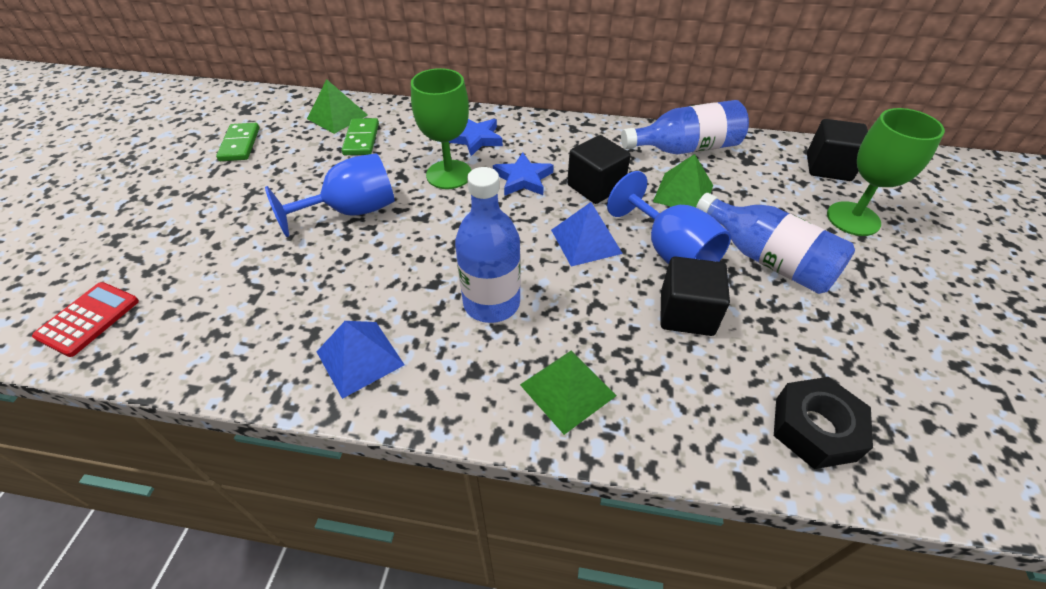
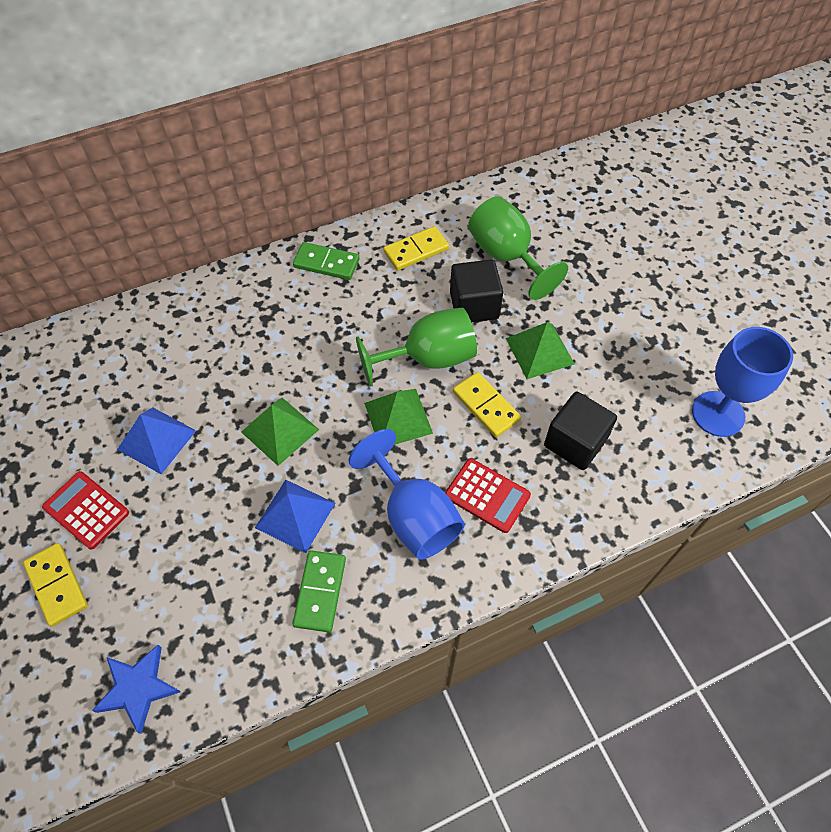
black cube: [567,135,631,204] [660,256,730,336] [807,119,868,181] = 3 -> [450,259,503,323] [544,392,617,470] = 2
black nut: [774,377,873,469] = 1 -> none = 0
blue bottle: [455,167,521,323] [621,100,749,154] [696,193,855,294] = 3 -> none = 0
blue star: [449,119,503,156] [493,152,554,196] = 2 -> [92,645,181,734] = 1
red calculator: [32,282,139,357] = 1 -> [42,471,129,550] [445,458,531,533] = 2
yellow domino: none = 0 -> [23,543,88,627] [383,226,449,271] [453,372,521,437] = 3

